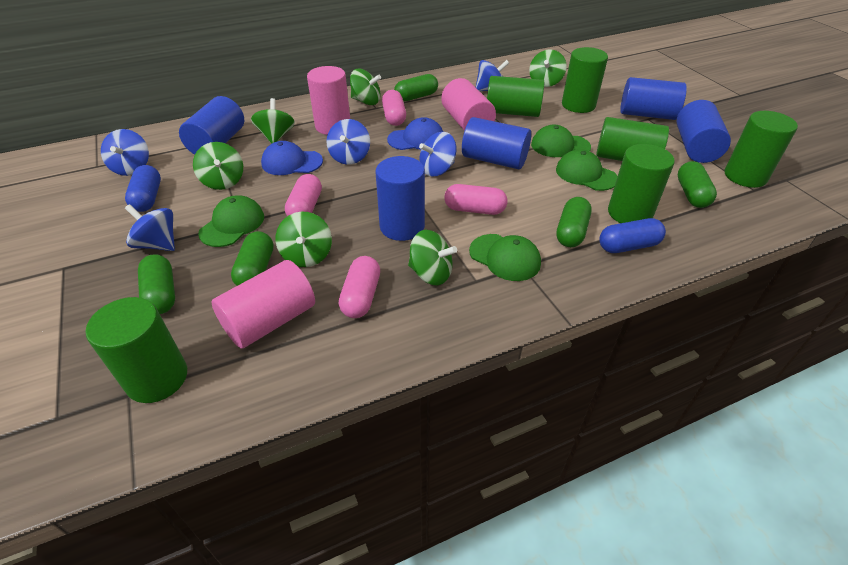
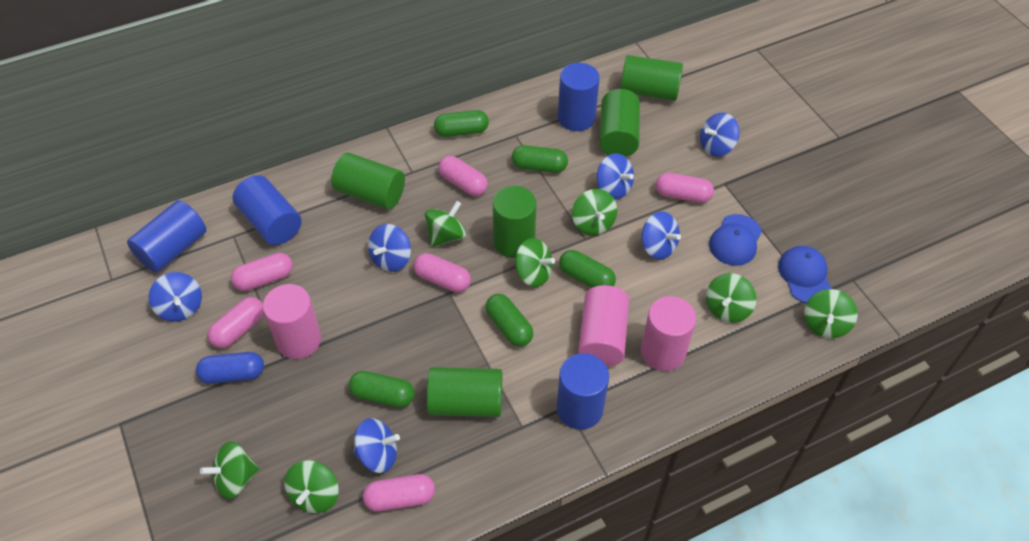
blue capsule: [125,165,161,212] [599,218,666,253] = 2 -> [196,352,264,384] = 1
blue cylinder: [179,96,244,155] [375,156,425,241] [462,117,531,169] [620,77,687,120] [676,100,731,163] = 5 -> [127,200,207,273] [233,175,302,245] [556,353,609,430] [558,63,600,131] = 4
blue spinning top: [101,129,149,176] [125,204,175,251] [326,119,370,165] [419,132,456,176] [476,60,509,91] = 5 -> [149,272,202,322] [353,418,400,473] [368,224,411,272] [597,153,634,199] [642,212,681,259] [700,113,740,157] = 6
green cap: [198,195,264,247] [469,234,541,281] [531,125,591,157] [556,149,618,191] = 4 -> none = 0
green cylinder: [86,297,187,403] [487,76,545,117] [562,47,608,113] [596,117,669,161] [608,144,675,223] [725,111,798,188] = 6 -> [331,152,405,210] [427,367,502,417] [493,186,536,258] [599,89,640,157] [620,55,683,101] = 5
green spinning top: [193,142,243,190] [251,98,295,144] [276,212,332,267] [350,69,381,105] [408,230,457,285] [529,50,567,87] = 6 -> [200,441,259,499] [284,460,339,513] [425,201,466,247] [514,238,555,287] [572,189,617,235] [706,273,757,323] [804,289,858,338] = 7
pink capsule: [285,174,322,216] [339,256,380,318] [382,90,406,126] [444,184,507,215] = 4 -> [208,297,264,348] [231,253,293,291] [363,474,435,512] [413,253,471,293] [438,156,488,196] [656,173,714,203] = 6

